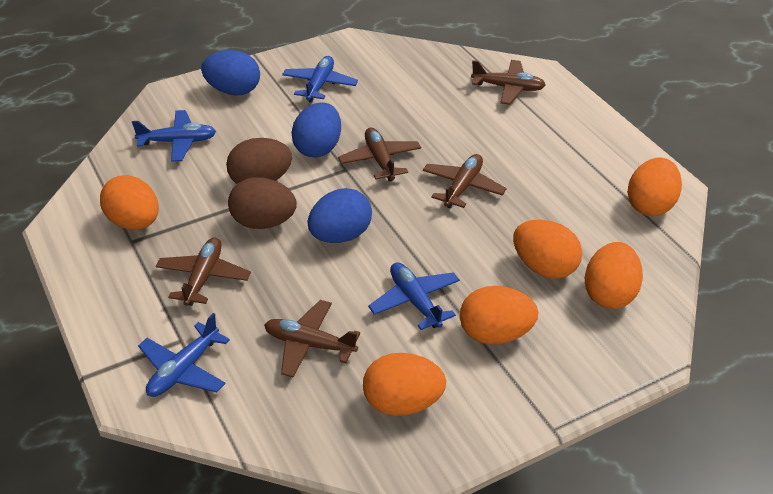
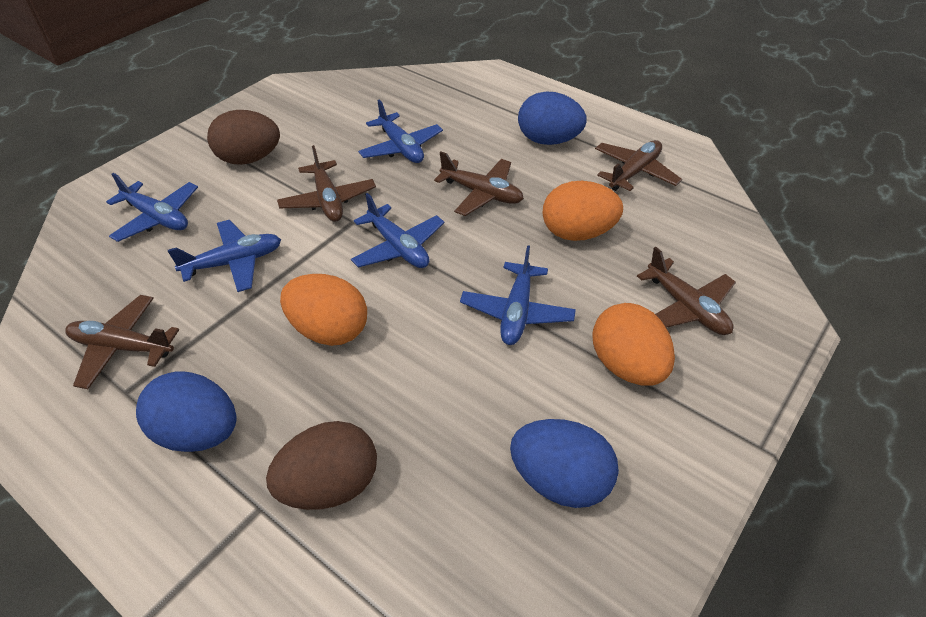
blue plane: [132,110,216,162] [138,313,230,397] [282,56,358,103] [368,262,460,330] = 4 -> [106,173,198,242] [168,220,281,292] [351,193,445,268] [358,100,443,163] [460,245,576,345] = 5
orange egg: [100,175,159,230] [363,353,446,416] [460,286,538,345] [513,220,582,278] [585,242,643,309] [628,157,682,216] = 6 -> [280,274,367,346] [542,181,623,241] [592,303,675,386] = 3

